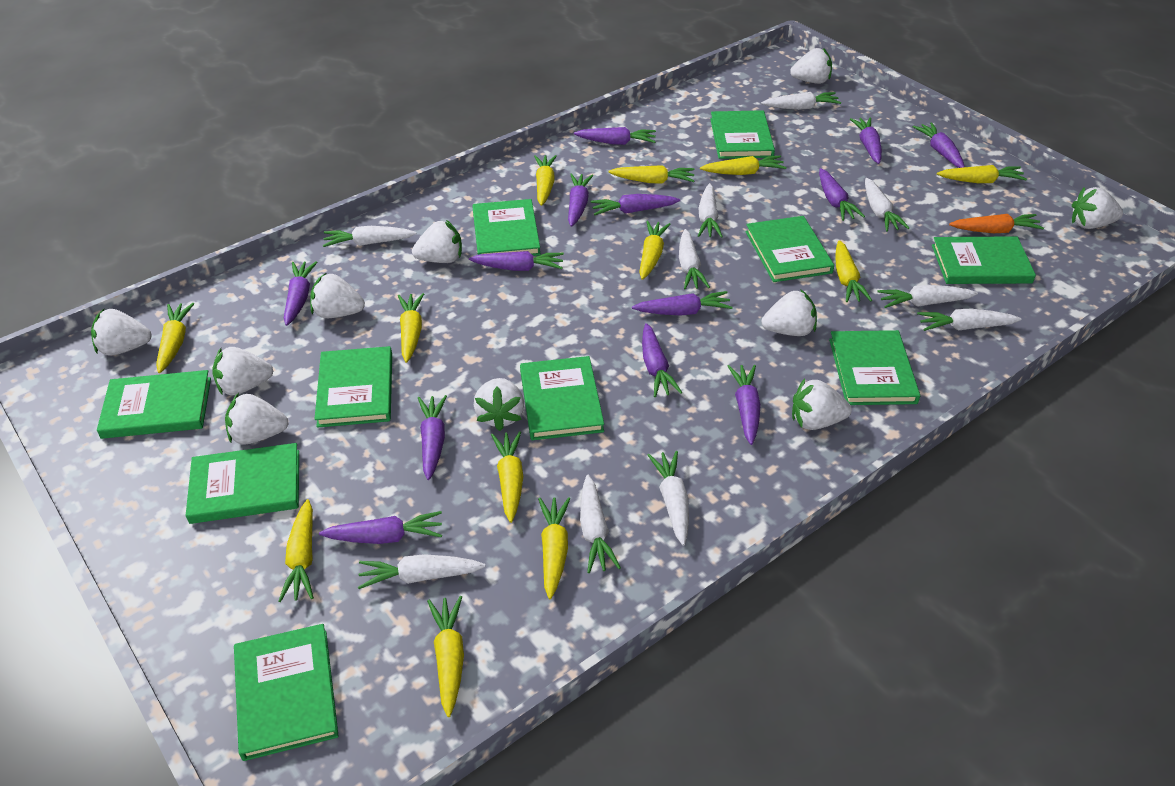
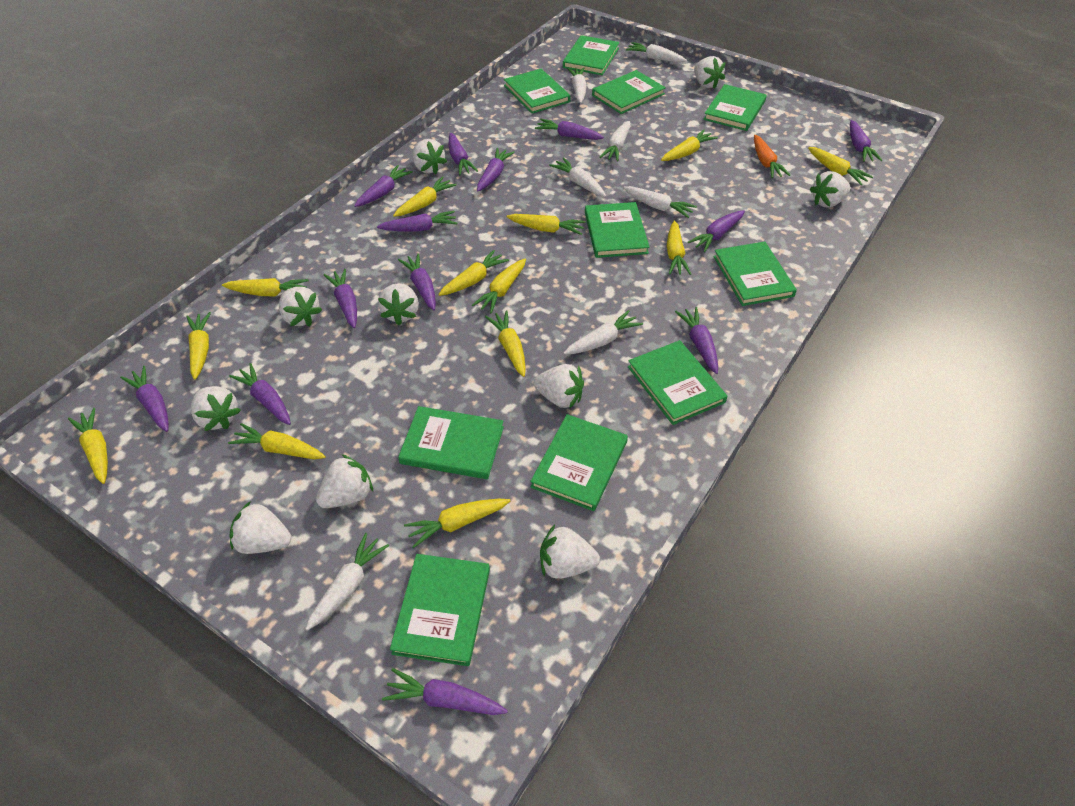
white carrot: [323,226,416,247] [358,554,485,589] [580,475,621,573] [648,451,689,546] [679,229,710,290] [698,183,723,238] [761,92,841,110] [865,178,909,232] [878,285,978,308] [917,309,1021,331] = 10 -> [305,533,389,631] [549,158,606,197] [563,310,643,355] [567,68,587,103] [600,121,630,162] [623,186,697,218] [626,42,687,63] = 7
yellow carrot: [156,303,194,373] [278,499,314,602] [398,293,424,363] [427,596,464,717] [491,431,523,523] [534,155,557,206] [538,497,570,599] [608,165,695,184] [639,221,671,280] [700,155,786,175] [835,240,872,302] [937,165,1027,183] = 12 -> [68,408,108,484] [186,312,211,380] [222,278,309,296] [228,423,326,459] [393,176,457,217] [404,499,510,548] [438,250,509,296] [472,258,526,314] [485,310,526,377] [507,214,586,235] [661,130,718,161] [667,221,691,275] [808,147,873,185] = 13

